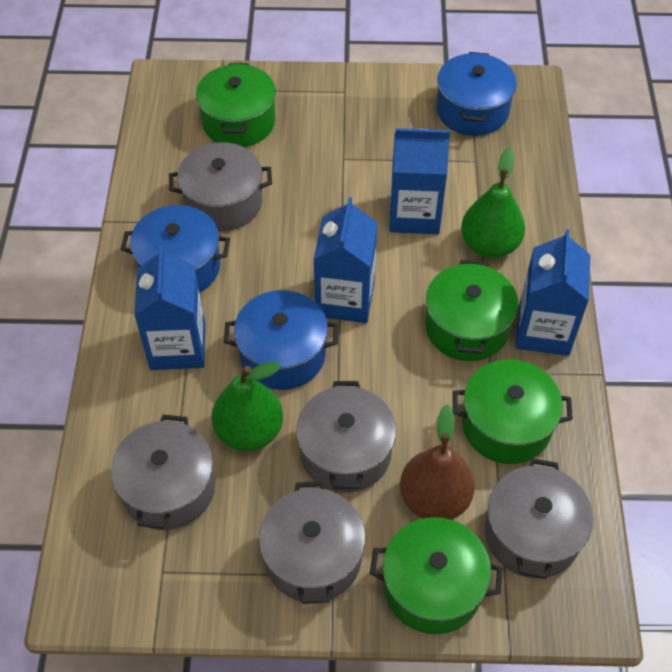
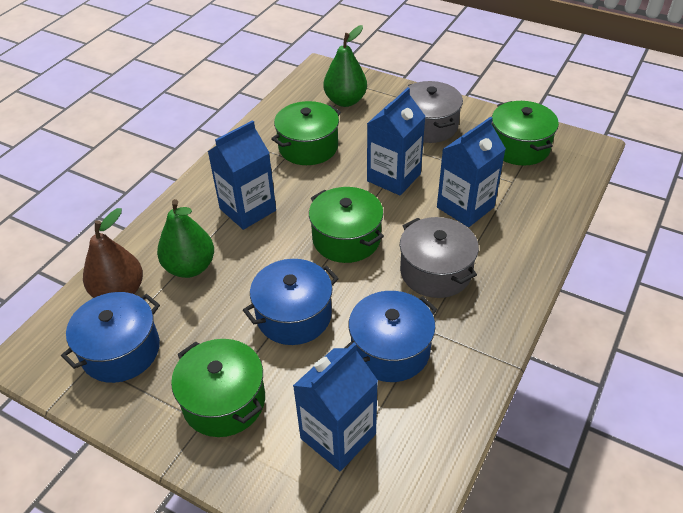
grey pot: [111,415,215,530] [169,142,272,231] [259,481,365,604] [296,381,396,493] [485,458,593,579] = 5 -> [400,217,479,298] [401,81,463,143] = 2

